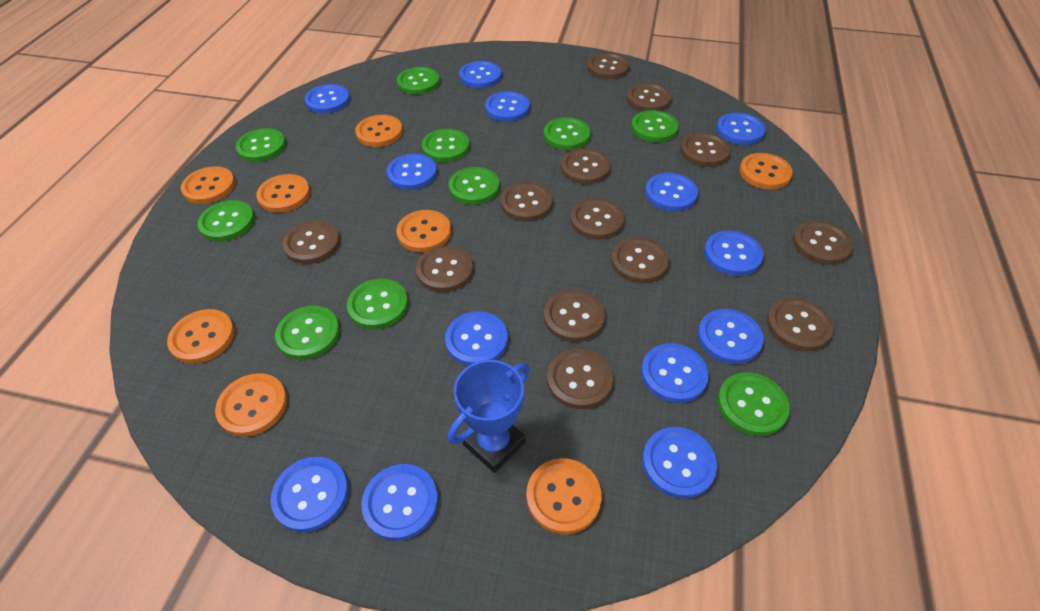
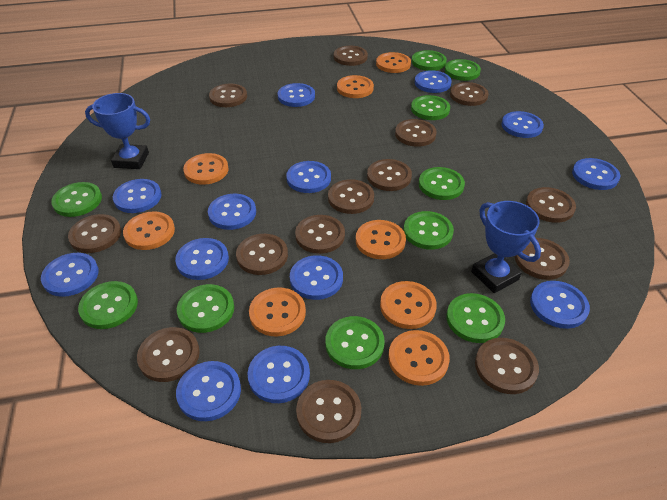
blue trophy: [448,360,530,473] = 1 -> [85,93,150,169] [471,201,541,293] = 2
brown button: [282,220,340,264] [416,245,473,292] [500,182,552,221] [544,290,605,342] [547,349,613,409] [561,148,610,184] [570,198,624,240] [587,53,629,80] [611,237,669,283] [627,83,672,111] [680,132,730,167] [767,297,834,351] [793,220,853,265] = 13 -> [68,214,121,253] [137,327,200,382] [209,84,247,107] [236,234,288,275] [295,215,345,254] [296,380,361,443] [328,179,374,214] [334,46,368,66] [367,159,412,191] [395,119,437,147] [450,82,489,106] [475,338,539,394] [515,238,570,280] [526,187,576,223] = 14

